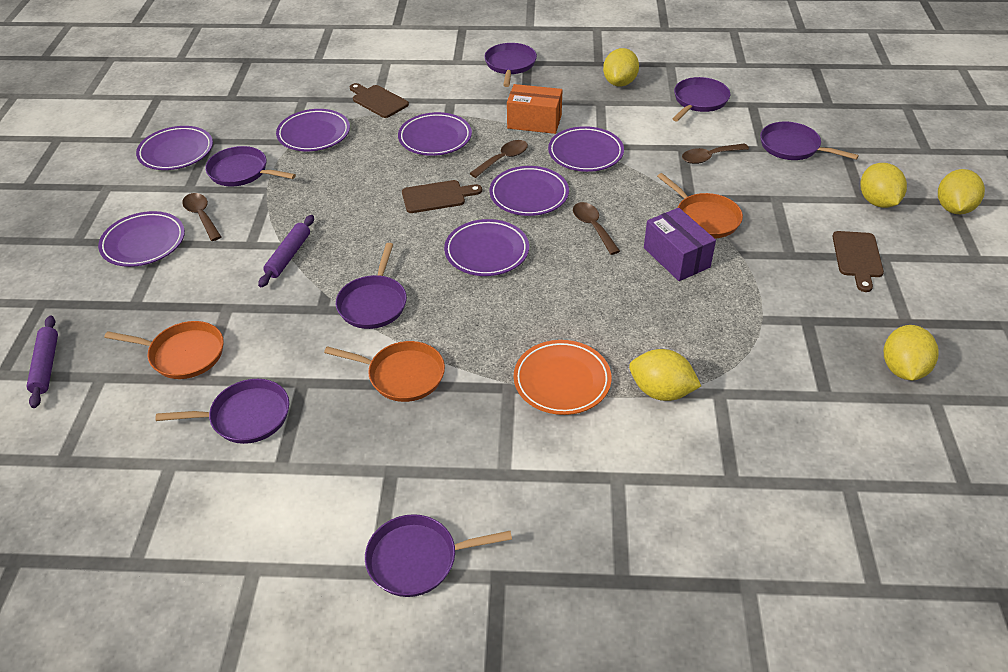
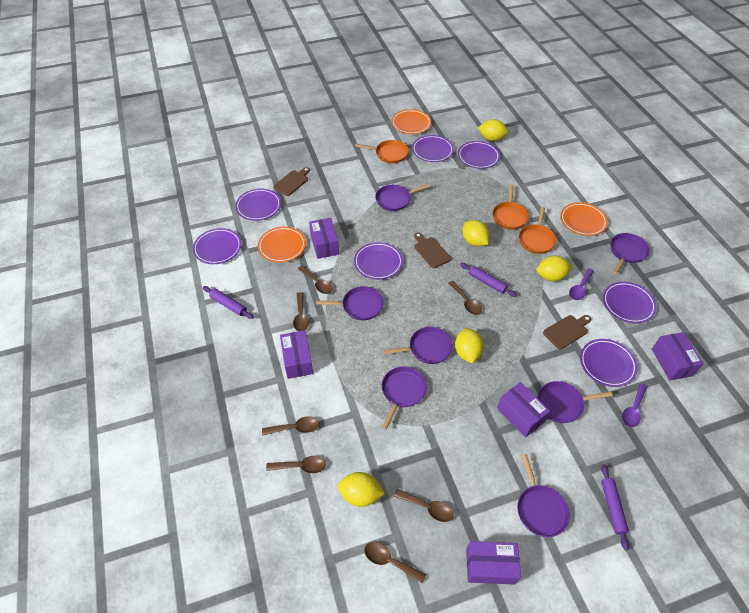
brown spoon: [182,193,221,241] [469,140,528,178] [573,202,620,255] [682,143,749,164] = 4 -> [262,416,319,435] [266,456,326,473] [293,292,309,331] [298,266,333,294] [364,542,426,583] [394,489,454,522] [448,281,482,315] = 7
orange box: [507,84,562,134] = 1 -> none = 0
orange plate: [514,340,612,415] = 1 -> [258,227,306,263] [391,109,431,134] [560,202,608,236] = 3
purple box: [644,208,716,281] = 1 -> [280,330,313,379] [309,218,339,259] [466,541,521,585] [497,382,550,437] [652,332,703,380] = 5
purple rolling pin: [26,315,58,408] [258,215,314,288] = 2 -> [203,286,254,319] [460,263,517,297] [601,464,629,550] = 3
purple spoon: none = 0 -> [569,268,594,300] [622,383,647,427] = 2

